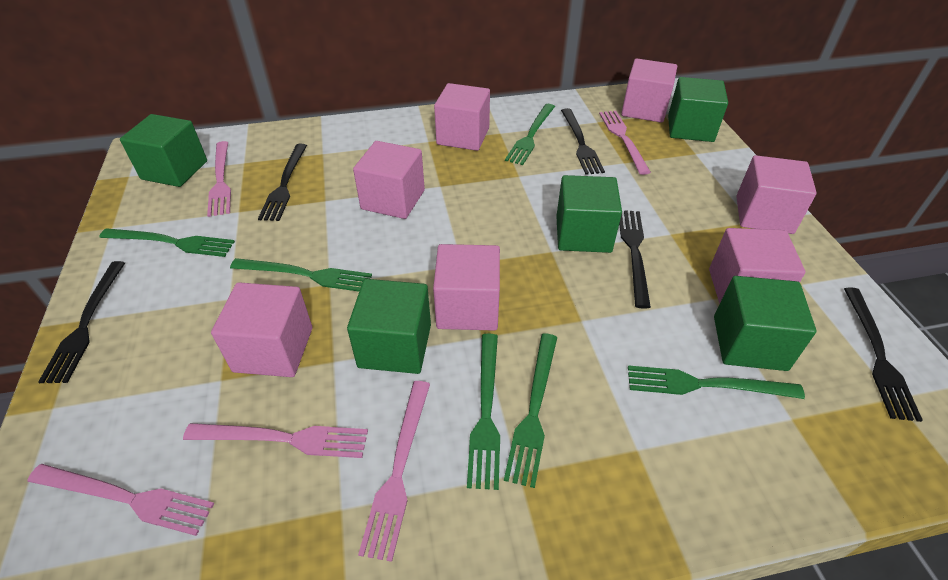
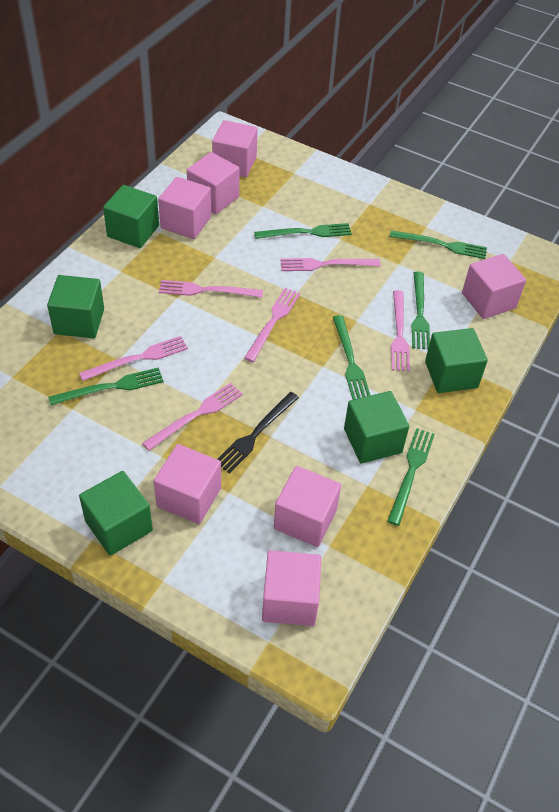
black fork: [38,261,125,383] [258,144,307,221] [561,108,605,175] [619,210,651,309] [844,287,923,422] = 5 -> [217,392,299,474] = 1
pink fork: [28,464,214,536] [183,423,368,458] [207,141,231,217] [358,381,430,562] [599,111,651,175] = 5 -> [79,336,188,381] [142,383,243,451] [159,280,263,298] [244,288,300,362] [280,258,381,271] [391,290,410,371] = 6

